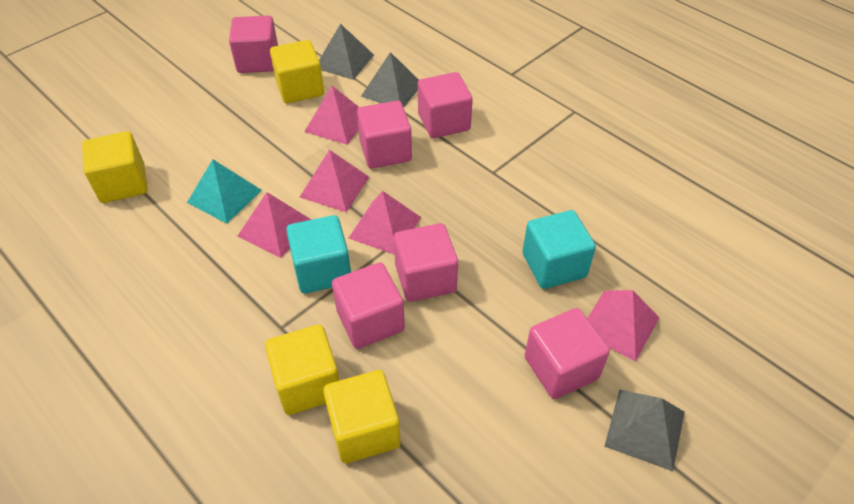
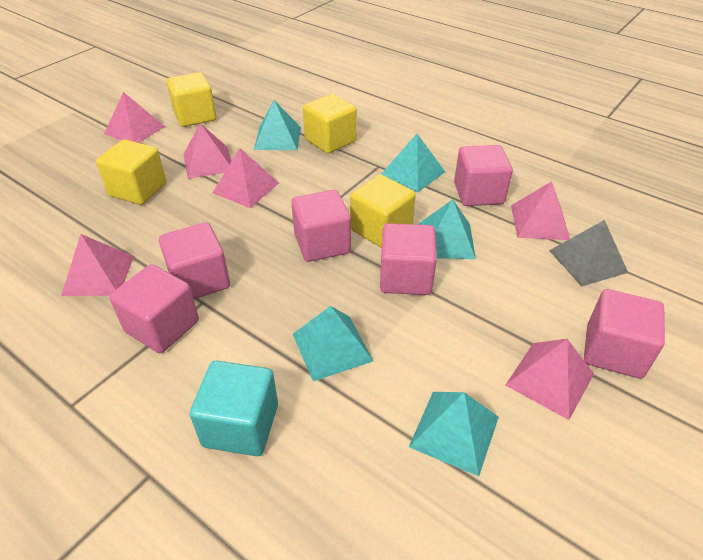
grey pyramid: [319,24,374,80] [361,52,419,108] [604,389,685,471] = 3 -> [549,220,628,286] = 1
pink pyramid: [238,192,312,258] [300,150,369,212] [304,86,359,145] [349,191,421,255] [587,290,660,361] = 5 -> [61,234,134,296] [104,92,165,143] [183,123,231,179] [213,148,279,208] [506,339,594,420] [511,181,570,240] = 6
turquoise cube: [286,215,351,293] [522,210,596,289] = 2 -> [190,361,278,456] = 1
turquoise pyramid: [187,159,262,224] = 1 -> [254,100,301,150] [293,306,373,381] [382,134,445,192] [409,392,499,476] [419,199,476,259] = 5

